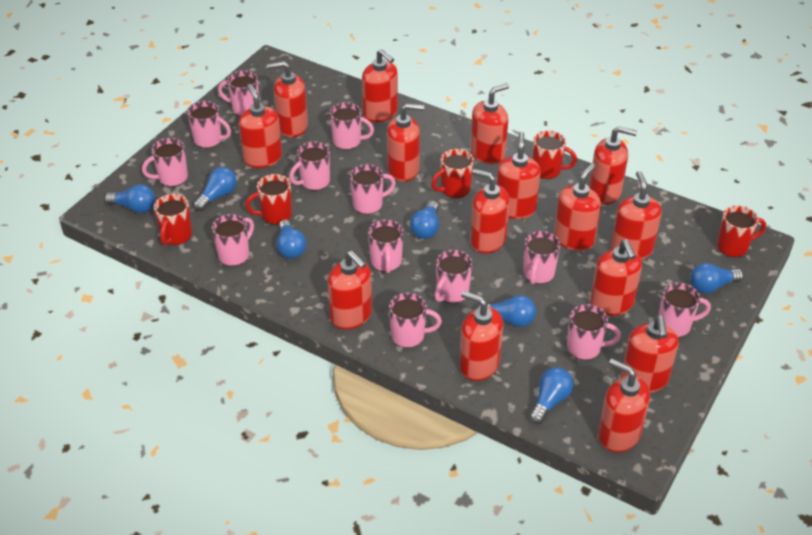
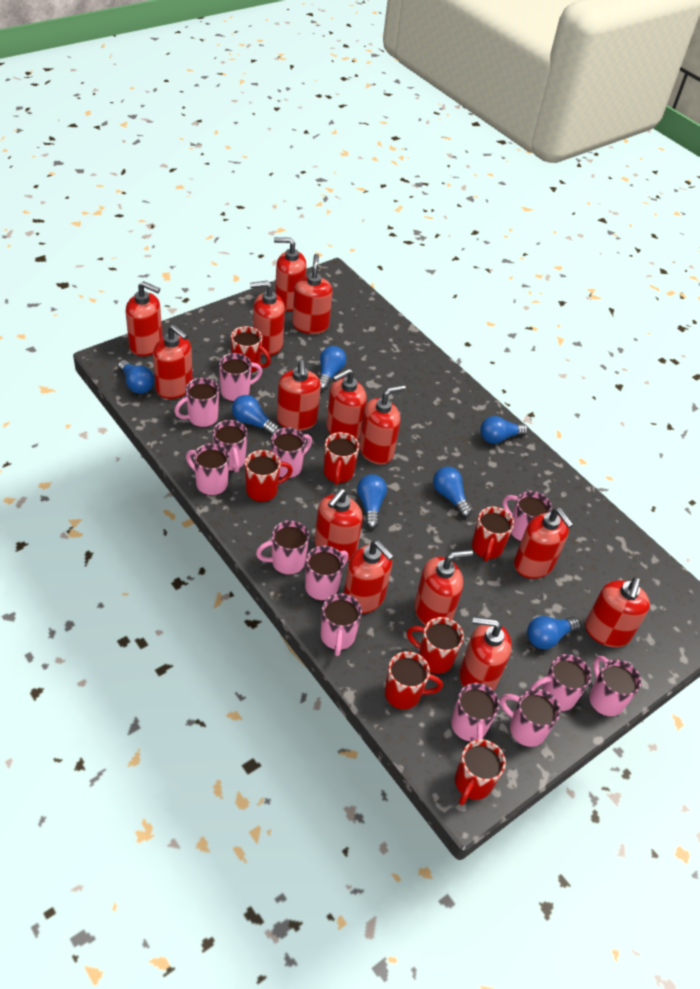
red mug: [154,194,192,246] [245,174,292,225] [431,149,474,198] [532,130,577,179] [717,205,766,257] = 5 -> [231,326,271,373] [245,450,293,502] [324,432,359,485] [385,651,443,709] [407,617,464,674] [455,739,506,805] [472,507,514,562] = 7
red soap dispenser: [239,84,282,168] [267,61,308,137] [328,251,372,329] [362,49,398,122] [387,104,424,182] [459,291,503,381] [470,83,509,165] [470,169,510,254] [496,132,541,219] [554,163,601,251] [589,126,637,205] [590,239,642,316] [598,359,650,452] [611,171,662,259] [621,315,679,392] = 15 -> [126,281,163,356] [153,325,193,399] [250,281,285,355] [274,237,307,311] [277,360,321,431] [292,254,333,334] [314,488,363,561] [326,368,367,440] [343,540,394,614] [359,385,406,465] [414,550,473,626] [459,617,512,690] [514,508,574,579] [585,577,650,647] = 14

